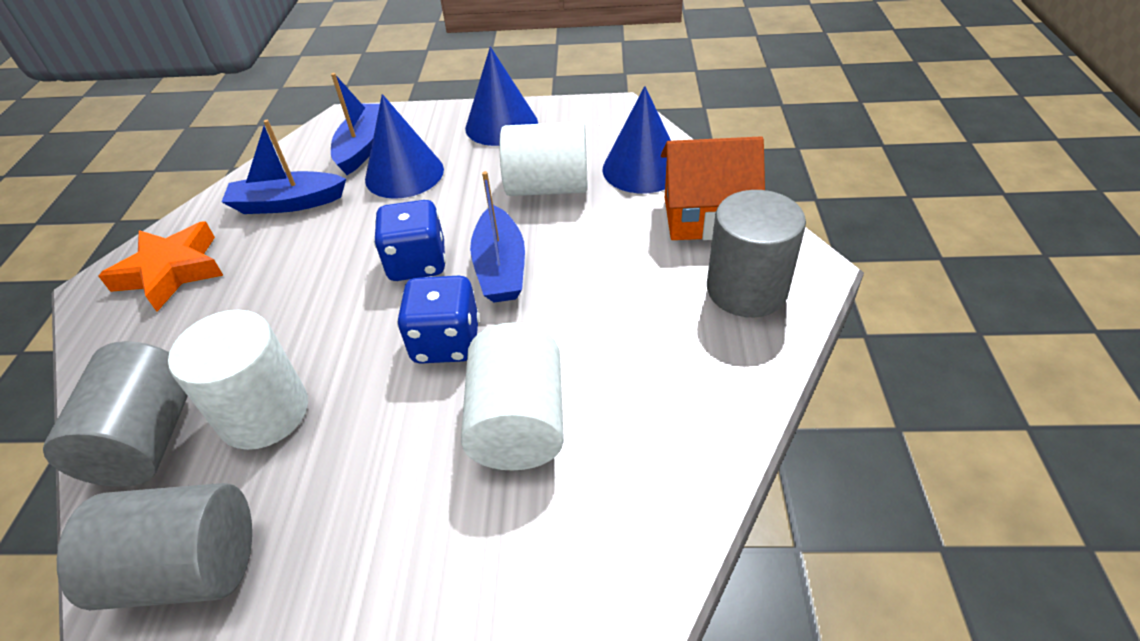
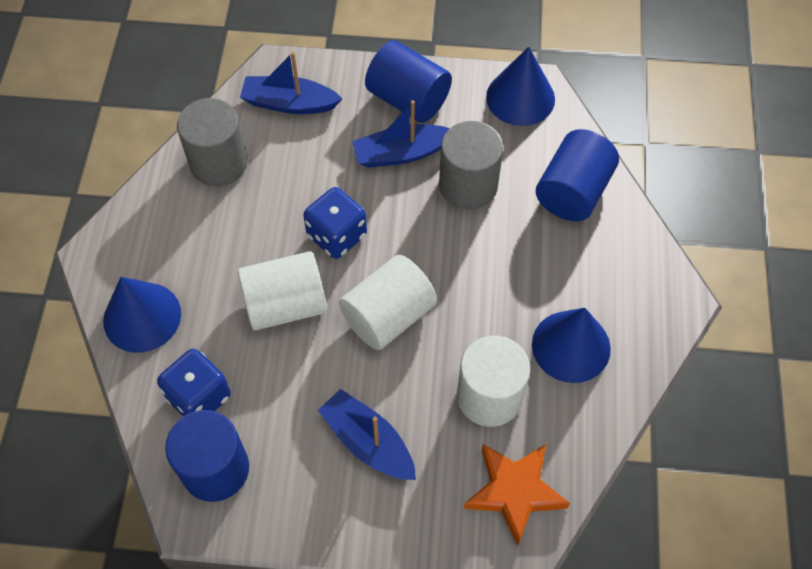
blue cylinder: none = 0 -> [165,410,249,502] [365,41,452,123] [536,129,619,221] = 3
grey cylinder: [43,341,188,487] [57,483,252,610] [707,190,806,317] = 3 -> [177,98,248,187] [439,121,503,210] = 2
orange house: [661,136,765,240] = 1 -> none = 0

